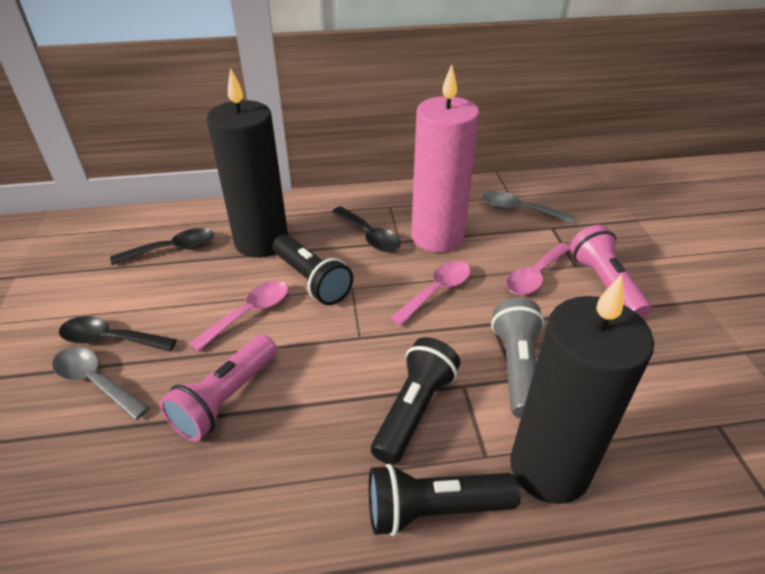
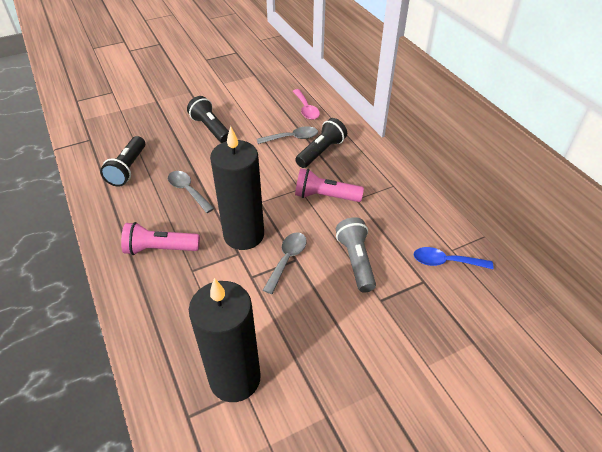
black spoon: [59,316,177,352] [110,228,214,265] [332,206,401,252] = 3 -> none = 0
blue spoon: none = 0 -> [413,247,493,269] = 1
grey spoon: [52,347,150,420] [483,191,575,224] = 2 -> [168,171,214,213] [257,126,318,144] [263,233,307,294] = 3
pink candle: [411,64,479,252] = 1 -> none = 0
pink spoon: [190,281,289,352] [390,261,471,326] [506,243,570,295] = 3 -> [293,89,320,120] = 1

